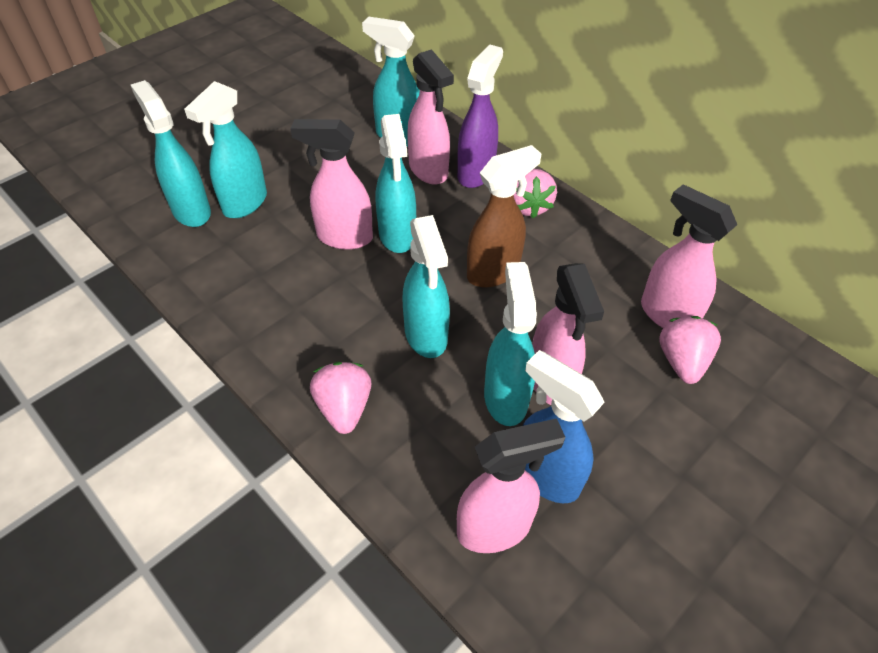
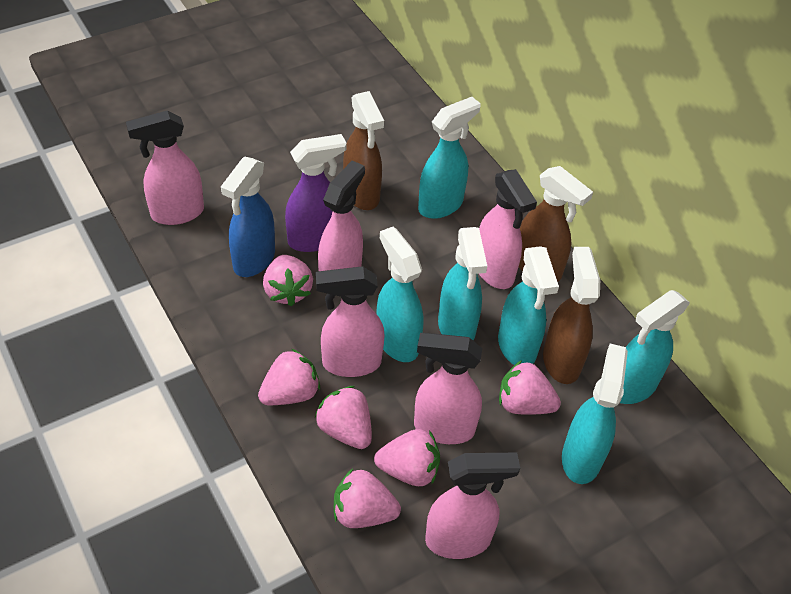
brown spray bottle: [467,145,541,287] = 1 -> [343,91,384,210] [519,166,593,282] [543,247,600,384] = 3
pink spray bottle: [290,119,373,250] [407,49,454,185] [457,418,565,553] [532,263,604,405] [641,184,737,328] = 5 -> [126,110,204,225] [316,266,385,377] [318,161,365,271] [414,333,482,444] [425,453,520,559] [479,169,537,289] = 6
pink strawberry: [310,362,372,434] [514,169,557,218] [659,316,721,384] = 3 -> [258,349,320,405] [263,255,313,306] [315,386,372,449] [334,469,401,528] [374,429,440,486] [499,360,561,415] = 6

